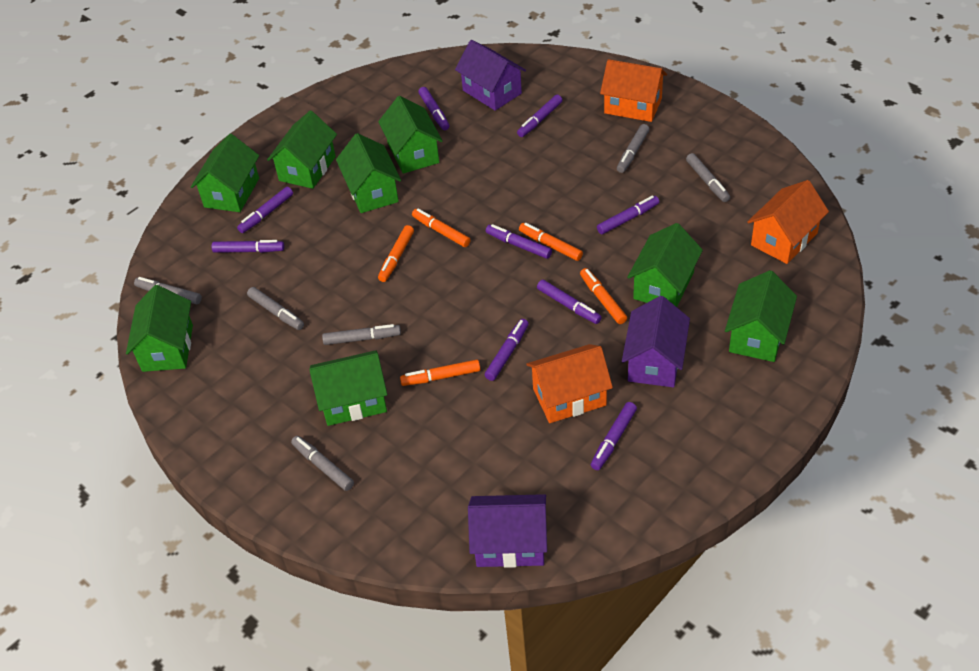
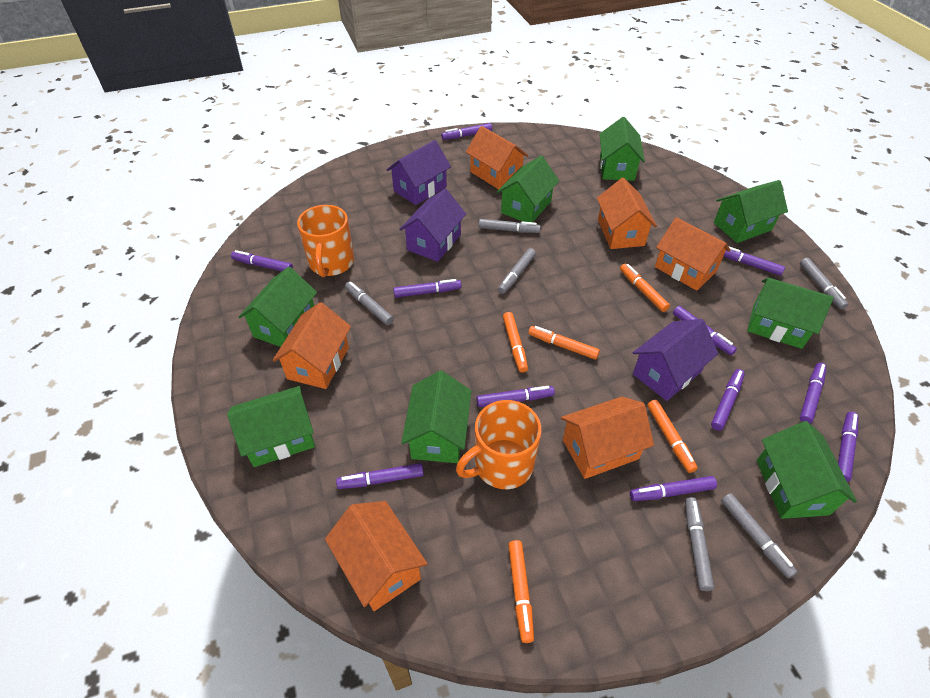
orange house: [526,344,613,423] [600,59,667,122] [747,180,829,264] = 3 -> [272,302,351,389] [325,501,427,611] [466,126,528,190] [561,397,654,479] [597,178,657,249] [655,217,731,291] = 6
orange mug: none = 0 -> [297,205,354,277] [456,400,542,489] = 2
purple marker: [211,240,284,253] [237,187,293,233] [418,87,449,130] [485,319,529,381] [486,224,552,259] [517,95,562,137] [537,280,602,324] [591,402,637,470] [597,196,659,234] = 9 -> [231,250,293,271] [336,463,424,489] [393,279,462,298] [441,123,492,140] [476,386,555,407] [630,476,717,501] [673,306,737,355] [711,369,745,431] [724,247,785,276] [800,363,827,424] [838,412,858,482] = 11

